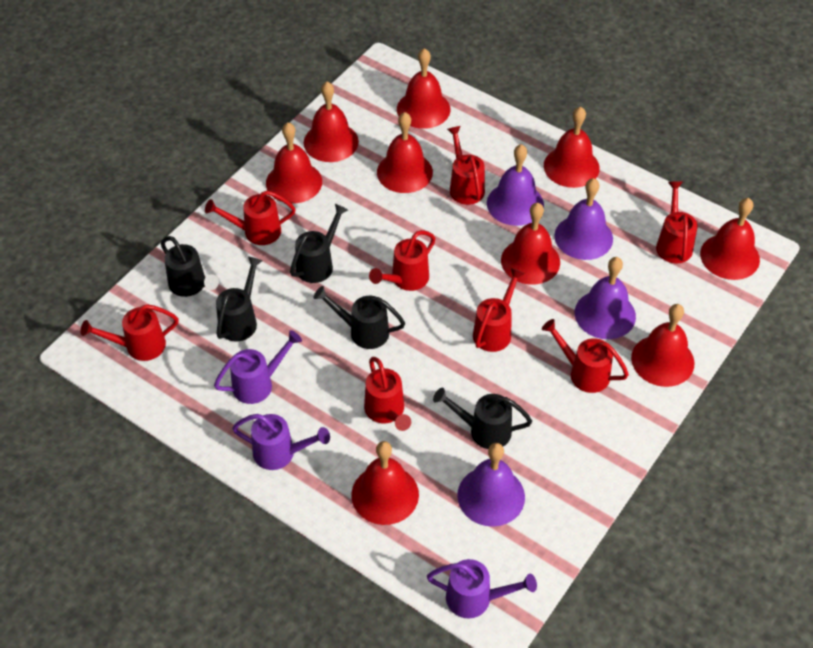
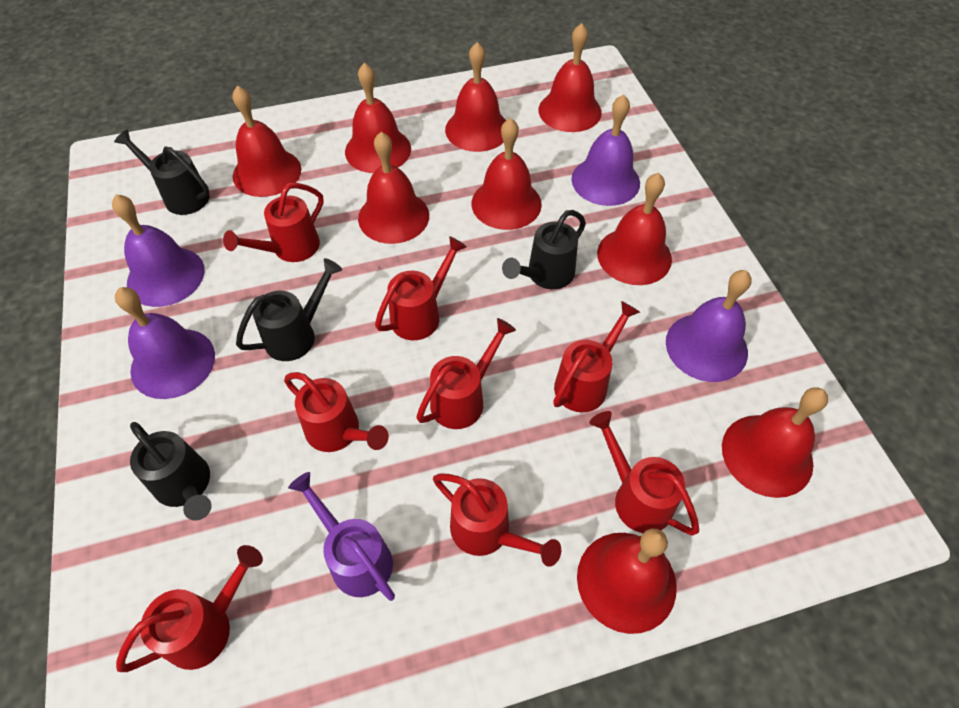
black watering can: [161,236,219,297] [216,256,263,341] [290,204,348,283] [313,286,405,349] [433,388,532,449] = 5 -> [114,129,210,215] [130,422,211,521] [236,258,342,361] [502,210,586,289] = 4
purple watering can: [214,330,302,404] [232,414,330,470] [427,559,537,618] = 3 -> [288,472,395,601] = 1

